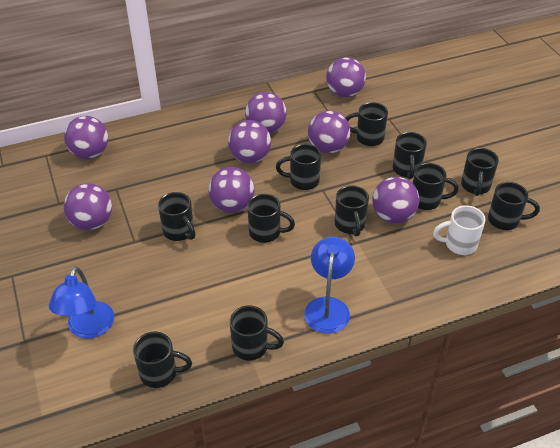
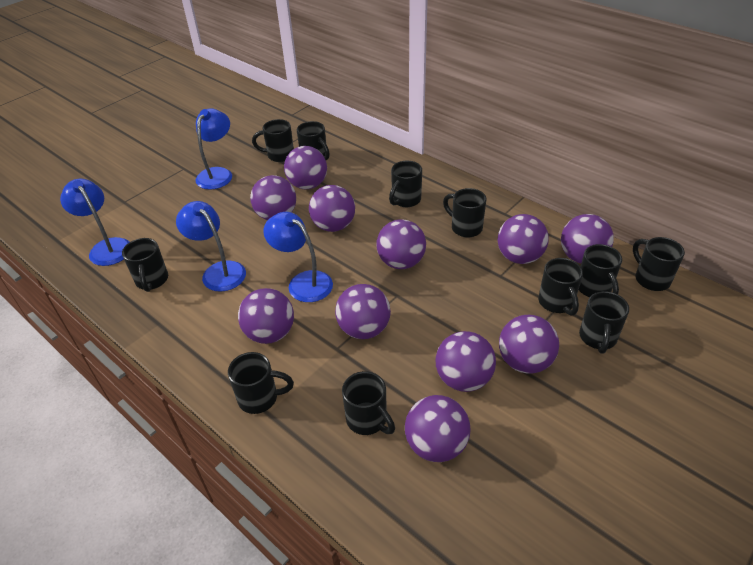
blue lamp: [49,266,114,339] [304,237,355,334] = 2 -> [60,179,129,266] [176,201,246,292] [196,108,232,189] [263,212,333,302] = 4
purple ball: [64,116,108,159] [64,183,112,230] [208,167,254,213] [228,120,271,163] [245,92,286,133] [308,111,351,154] [326,57,366,97] [372,177,419,223] = 8 -> [238,288,294,344] [250,175,296,220] [284,146,327,189] [309,185,355,232] [335,284,391,339] [376,219,426,269] [405,395,471,462] [436,331,496,392] [498,214,549,264] [499,315,559,374] [561,214,614,263] = 11
white mug: [433,205,486,255] = 1 -> none = 0

